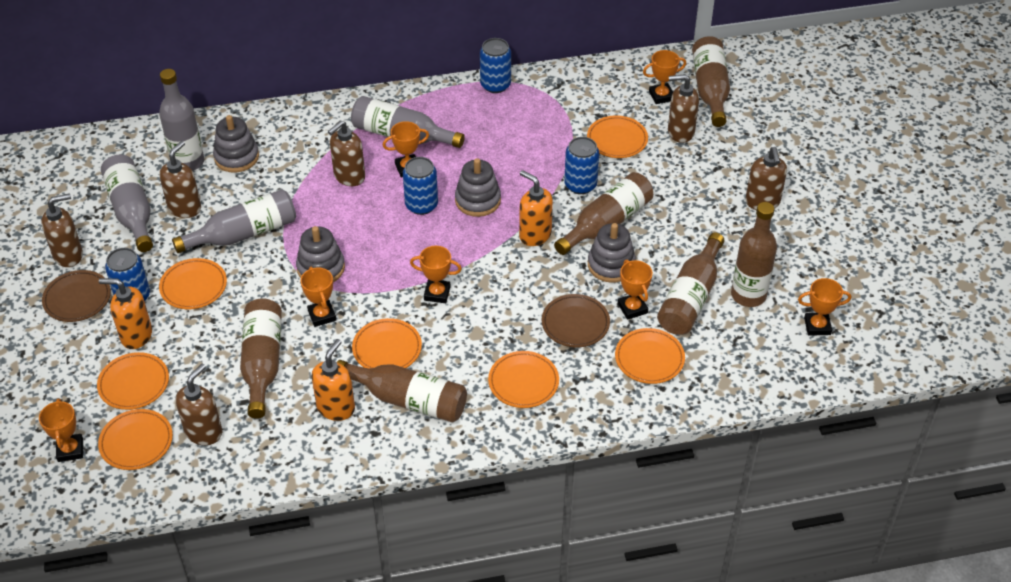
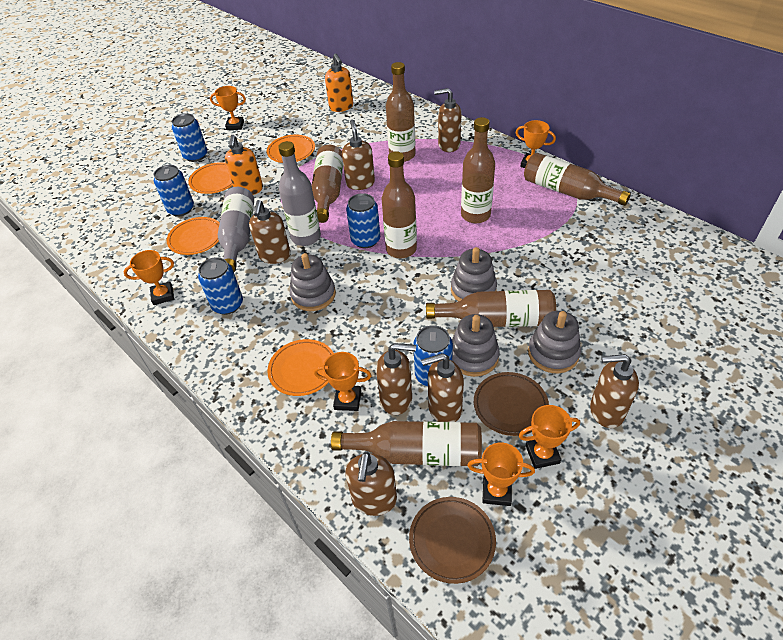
blue can: [105,248,150,301] [403,157,438,215] [480,38,511,93] [564,137,599,194] = 4 -> [153,165,194,216] [172,113,207,162] [198,257,243,315] [346,193,380,248] [413,325,453,386] = 5
brown bottle: [240,298,282,419] [337,360,467,422] [554,172,653,255] [657,233,724,335] [692,36,730,127] [731,202,777,307] = 6 -> [312,145,343,223] [331,421,482,466] [382,151,417,259] [386,62,415,162] [426,290,556,327] [461,117,495,223] [524,153,631,206] = 7
brown soap dispenser: [41,194,83,267] [159,141,201,218] [176,364,222,445] [328,120,365,186] [668,74,699,143] [745,147,787,210] = 6 -> [249,200,291,264] [342,120,375,190] [345,452,397,516] [376,343,416,415] [421,353,464,422] [434,88,462,152] [590,354,639,428] = 7
grey bottle: [101,155,153,252] [159,69,204,171] [172,189,296,253] [351,96,465,148] = 4 -> [218,187,254,272] [278,141,321,246] = 2
orange plate: [97,352,169,410] [98,409,173,470] [159,258,227,309] [352,318,422,368] [488,351,559,408] [587,116,648,158] [615,328,685,384] = 7 -> [166,217,220,255] [188,162,233,194] [267,135,315,163] [267,339,334,396] = 4
orange soap dispenser: [99,278,152,349] [311,339,355,421] [519,170,553,246] = 3 -> [225,135,263,195] [325,53,353,112] = 2
orange trophy: [39,398,83,462] [300,267,336,327] [383,121,429,178] [410,246,462,303] [618,260,653,320] [643,50,686,104] [798,278,851,336] = 7 -> [124,250,174,305] [210,86,246,130] [314,352,372,411] [467,443,535,506] [515,120,556,168] [519,405,580,469] = 6

